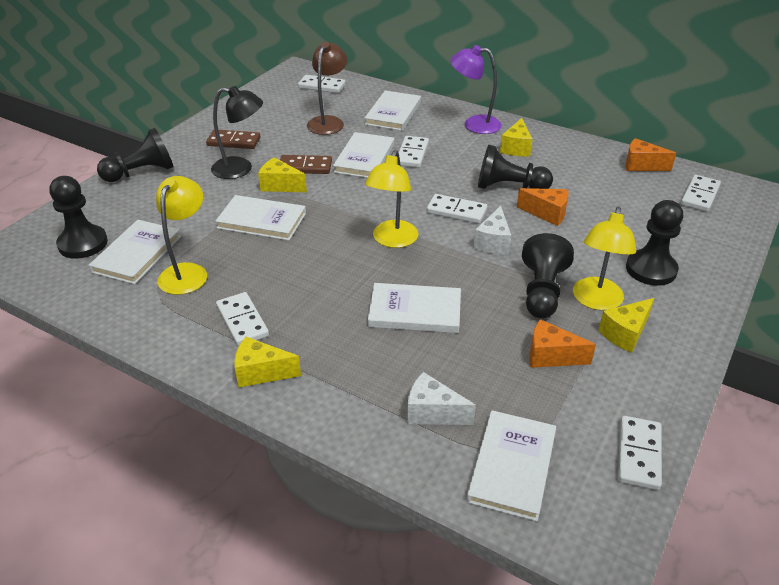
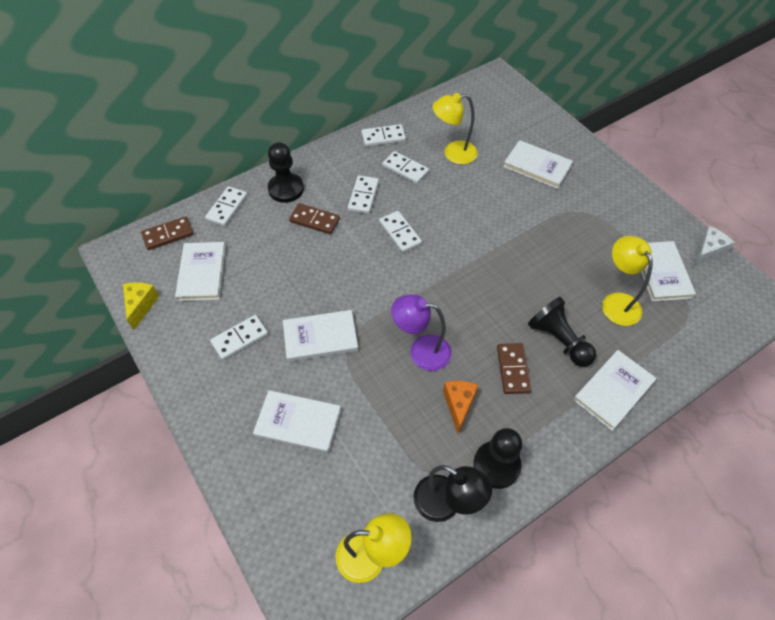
black pawn: [49,176,108,259] [97,128,174,182] [478,145,553,189] [522,233,574,319] [626,200,683,286] = 5 -> [268,142,304,203] [473,428,522,489] [528,297,596,367] = 3
brown domino: [206,129,260,149] [280,155,332,174] = 2 -> [141,216,193,250] [289,203,340,234] [497,343,532,394] = 3
brown lamp: [307,41,347,135] = 1 -> none = 0
orange cheese: [517,188,569,226] [529,319,596,368] [625,138,676,171] = 3 -> [443,381,478,434] = 1
white cheese: [407,372,476,425] [473,206,511,254] = 2 -> [693,226,735,267] = 1
yellow cheese: [234,337,301,387] [258,157,307,192] [500,118,532,157] [598,298,654,353] = 4 -> [123,282,159,330] = 1

